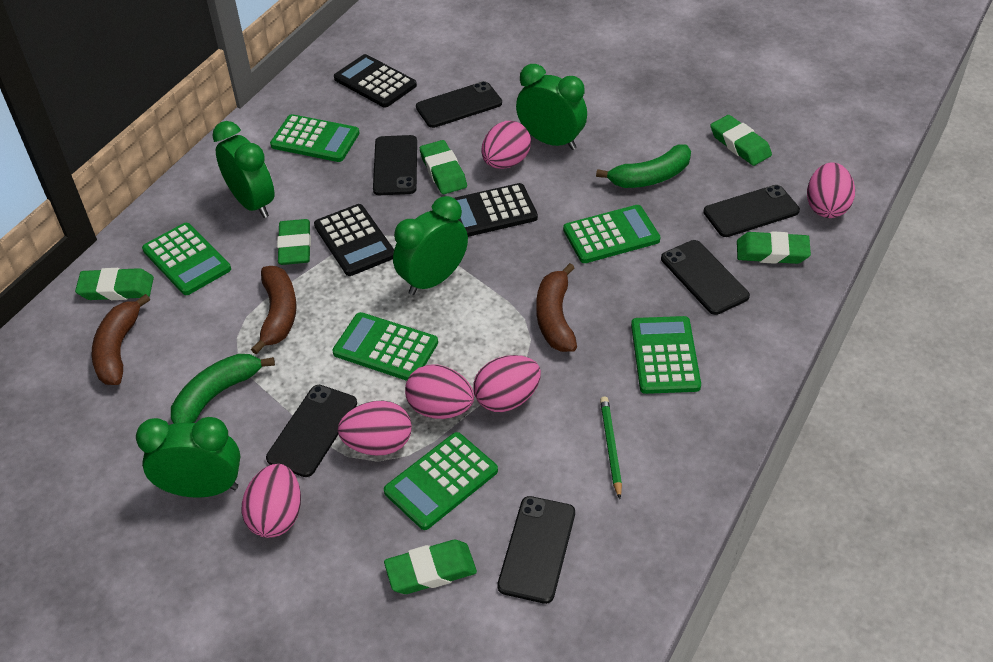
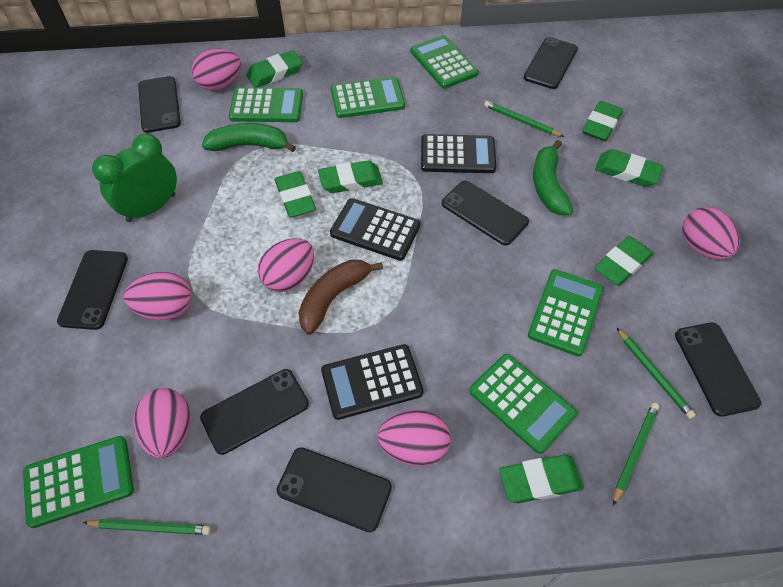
black phone: [266,385,357,477] [373,135,417,195] [416,81,502,128] [497,496,575,604] [661,240,750,315] [703,185,800,237] = 6 -> [57,250,128,330] [138,76,181,133] [200,369,309,455] [277,447,392,532] [442,181,529,245] [524,37,578,89] [675,322,761,417] = 7
brown banana: [92,294,150,385] [251,266,297,354] [536,263,577,352] = 3 -> [299,260,383,335] = 1
green clock: [136,417,241,498] [212,121,275,218] [393,196,468,295] [516,64,587,150] = 4 -> [92,134,177,222] = 1
green eraser: [75,268,154,300] [277,219,311,265] [384,540,477,594] [420,140,467,194] [710,115,772,166] [737,231,811,264] = 6 -> [246,50,303,87] [275,171,316,217] [318,160,383,193] [499,455,584,503] [582,101,623,141] [594,236,653,286] [595,149,663,187] = 7
green pencil: [600,396,622,499] = 1 -> [83,519,211,535] [484,101,564,137] [613,403,660,505] [617,328,696,419] = 4

